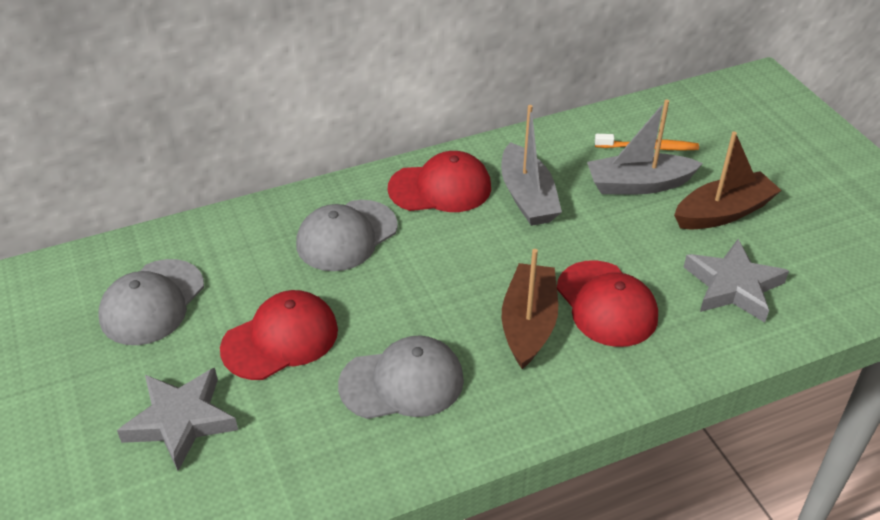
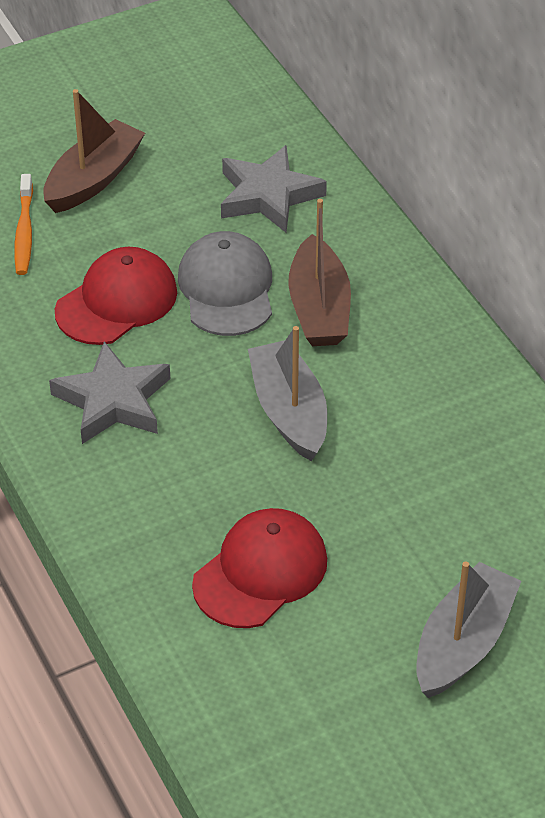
grey cap: [98,259,204,345] [296,200,398,271] [338,335,464,419] = 3 -> [178,231,272,336] = 1
red cap: [220,290,338,380] [388,151,491,212] [557,260,658,347] = 3 -> [55,247,177,345] [192,508,327,628] = 2

